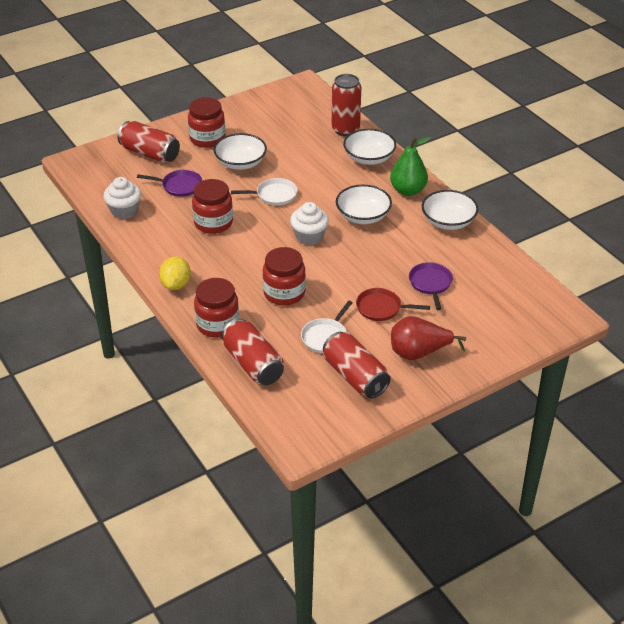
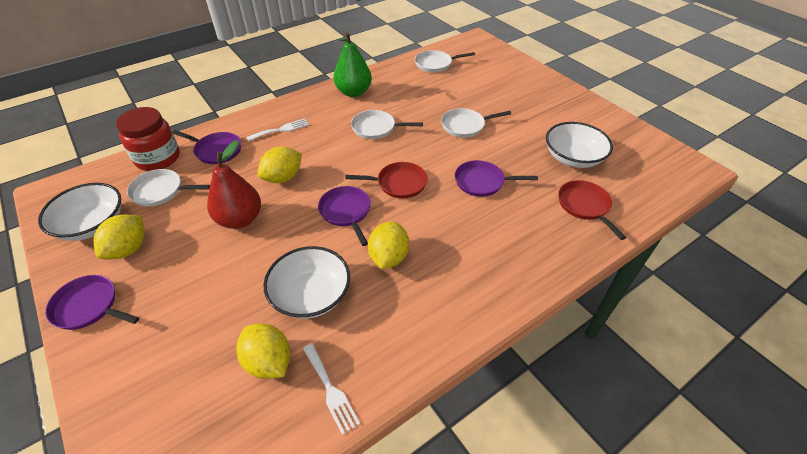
purple pan: [137,170,202,197] [409,262,453,310] = 2 -> [45,275,139,330] [173,130,241,164] [318,186,371,246] [455,160,538,197] = 4
red can: [118,121,180,163] [221,319,284,385] [323,332,391,399] [332,74,361,136] = 4 -> none = 0
red jar: [188,97,225,148] [192,179,233,234] [194,278,239,338] [263,247,306,305] = 4 -> [116,107,180,171] = 1
red pan: [356,288,430,321] = 1 -> [345,162,428,198] [558,180,626,240] = 2
white bowl: [214,133,267,170] [336,185,392,224] [343,129,396,165] [422,190,478,230] = 4 -> [38,183,121,241] [263,246,350,319] [546,122,613,168] = 3
white cupcake: [103,177,141,219] [290,202,329,245] = 2 -> none = 0
white fork: none = 0 -> [246,118,309,141] [303,343,360,435] = 2
white pan: [231,178,297,206] [301,300,353,353] = 2 -> [127,169,210,207] [351,110,423,139] [415,50,475,72] [441,108,511,138] = 4
yellow lemon: [159,256,191,290] = 1 -> [94,215,145,259] [236,323,290,379] [257,147,302,183] [368,222,409,269] = 4

